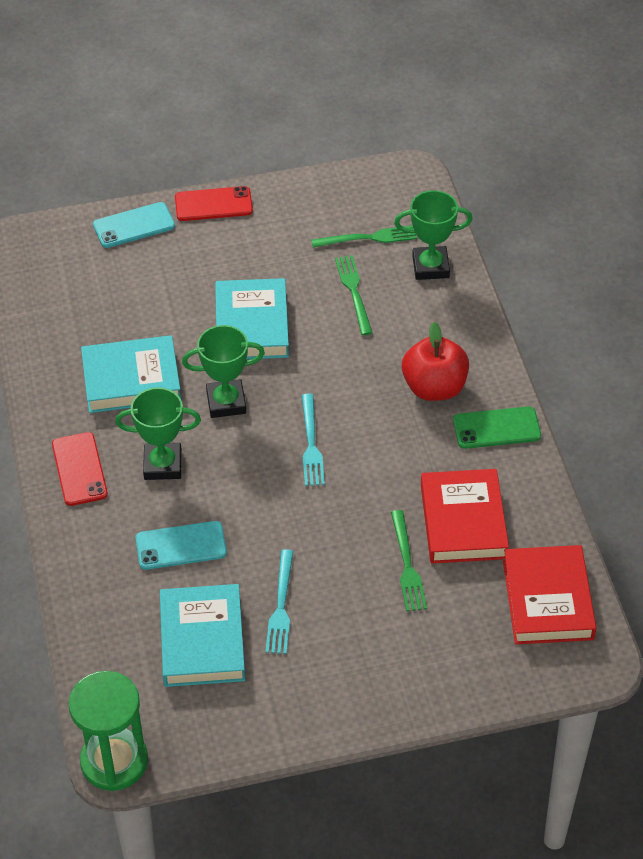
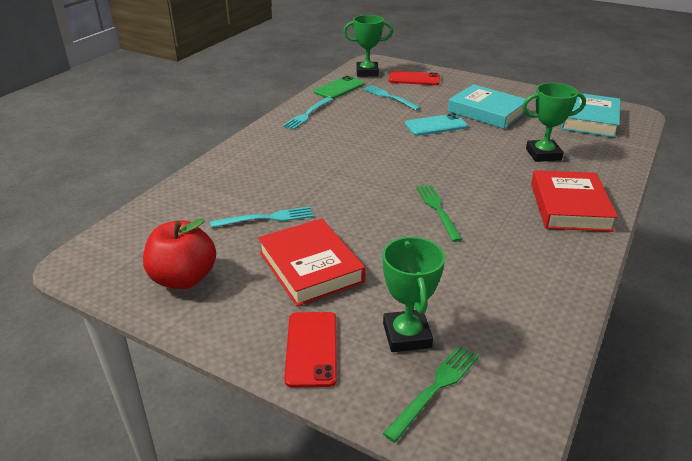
green fork: [311,225,417,247] [335,255,372,335] [391,510,427,611] = 3 -> [383,345,479,442] [416,185,463,242] = 2
green hourglass: [68,671,148,791] = 1 -> none = 0
turquoise book: [81,335,181,413] [160,584,245,687] [215,278,289,359] = 3 -> [448,84,526,129] [561,93,620,138] = 2
turquoise fork: [265,549,293,654] [302,393,325,486] = 2 -> [210,207,314,228] [282,97,333,130] [363,85,421,110] = 3
turquoise phone: [93,202,175,248] [135,521,227,570] = 2 -> [405,113,468,136] = 1

